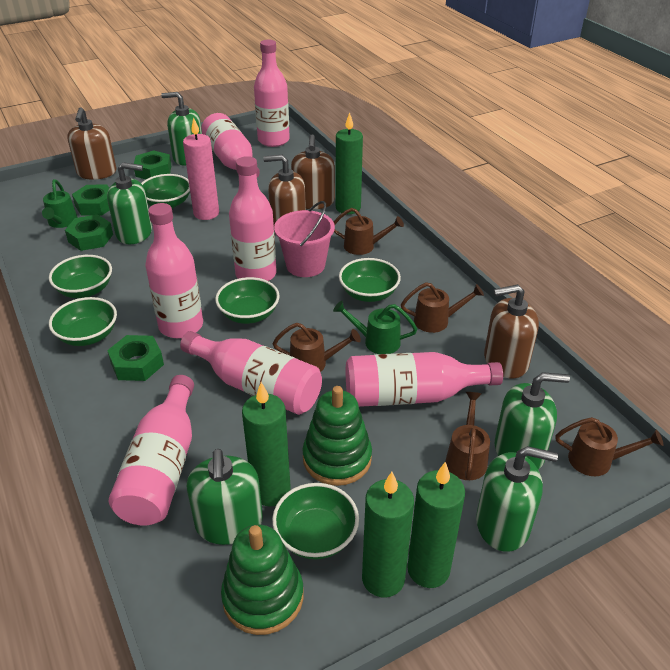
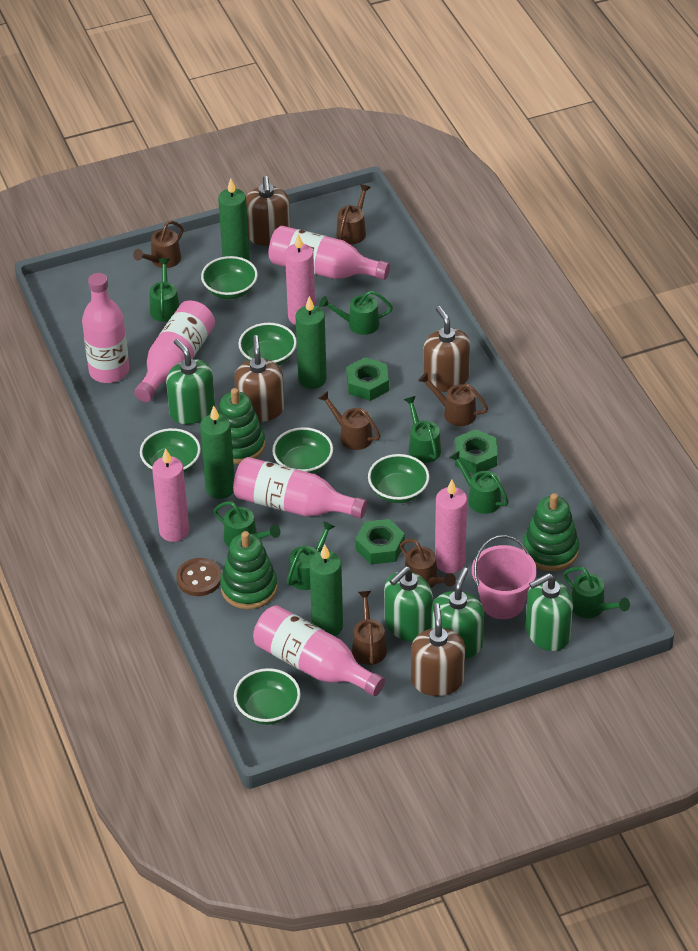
brown button: none = 0 -> [176,558,222,596] = 1
brown watering can: [273,323,361,372] [334,208,404,255] [401,282,484,333] [446,392,490,480] [555,417,663,476] = 5 -> [133,221,184,268] [318,391,380,450] [336,184,371,244] [352,591,387,665] [400,539,456,588] [418,372,488,426] = 6
green nut: [65,214,113,251] [72,185,109,216] [107,335,164,381] [134,150,171,179] = 4 -> [346,357,389,401] [355,519,405,564] [455,429,497,474] = 3
green soap dispenser: [107,162,152,244] [161,92,202,165] [187,449,263,545] [476,446,558,552] [495,372,570,470] = 5 -> [166,339,215,424] [384,566,433,642] [431,568,484,659] [526,573,573,651] = 4
green stacking toy: [221,525,303,635] [302,386,372,486] = 2 -> [218,388,265,464] [220,531,278,609] [523,493,579,571] = 3
green watering can: [42,179,78,228] [333,301,417,354] = 2 -> [149,258,180,322] [214,501,280,548] [287,521,335,590] [319,291,393,335] [404,396,441,463] [449,451,509,514] [563,567,630,618] = 7
pink bottle: [109,375,194,526] [145,203,203,338] [180,331,322,415] [201,113,260,178] [229,156,277,281] [254,39,290,147] [346,352,503,407] = 7 -> [82,273,129,383] [134,300,215,402] [233,457,367,519] [253,605,385,696] [269,226,390,280] = 5
pink candle: [183,117,219,220] = 1 -> [152,448,189,542] [285,234,315,325] [435,480,467,573] = 3

